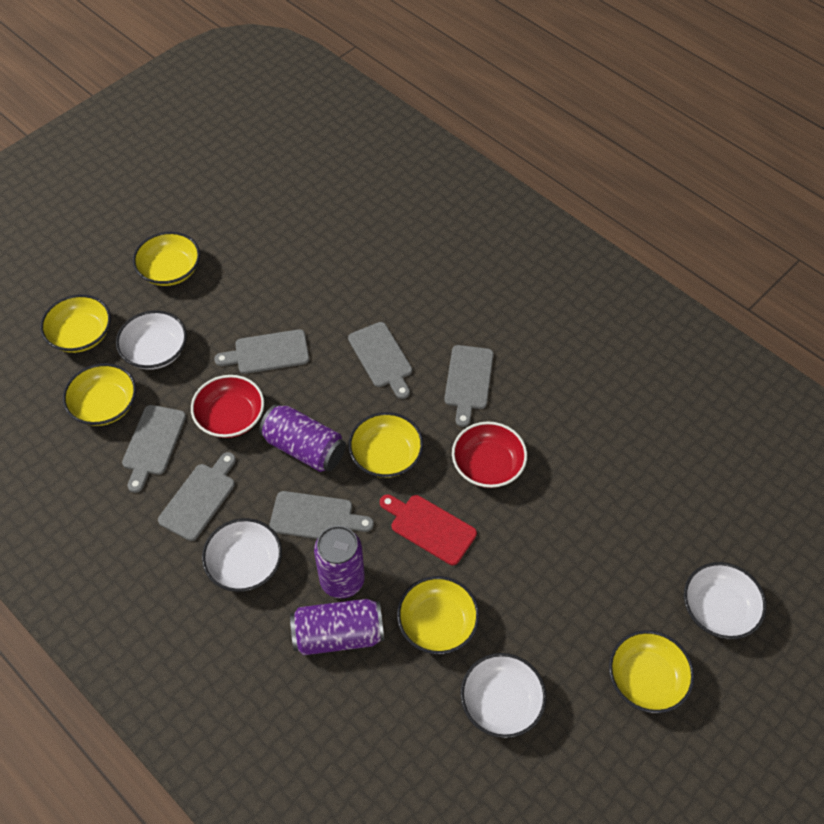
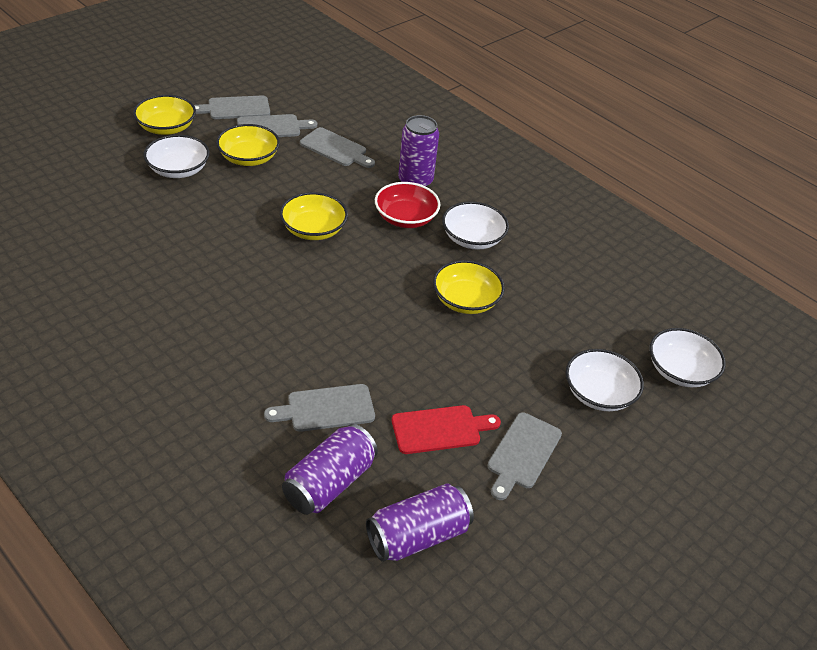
grey cutting board: [122,405,186,493] [158,452,236,541] [214,329,309,374] [269,491,374,539] [348,322,412,399] [444,345,493,427] = 6 -> [194,95,270,119] [237,114,317,137] [264,384,375,432] [300,127,375,168] [487,412,562,500] = 5
red bowl: [191,375,264,438] [452,421,527,488] = 2 -> [375,182,440,228] = 1
yellow bowl: [40,294,111,353] [63,363,136,426] [133,232,200,286] [348,412,424,478] [397,576,479,654] [609,630,694,713] = 6 -> [133,95,196,135] [216,124,280,166] [280,192,348,240] [433,260,505,314] = 4

